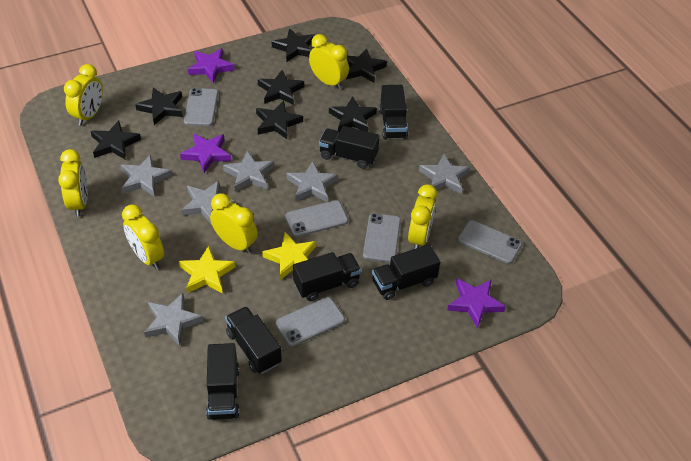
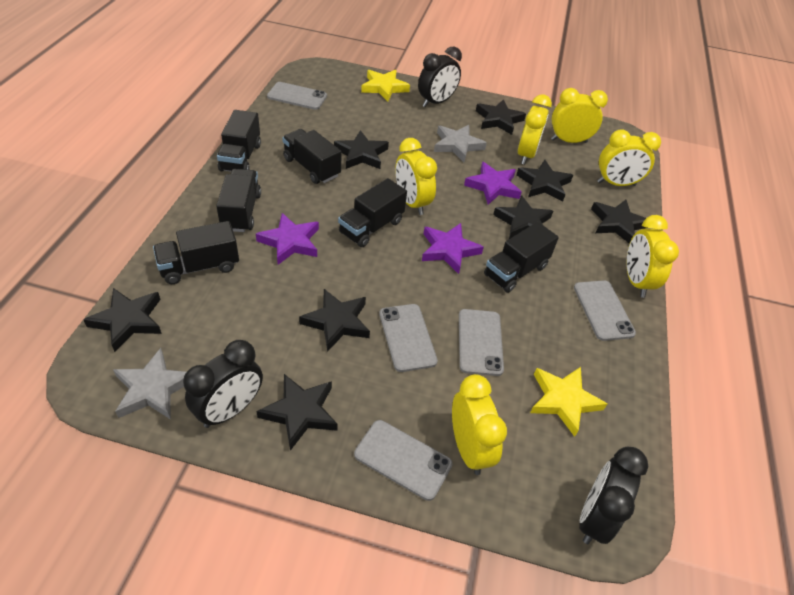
black clock: none = 0 -> [183,340,263,428] [418,47,462,107] [579,447,649,544] = 3
black star: [90,120,141,160] [135,87,183,125] [256,101,303,139] [258,70,304,105] [272,28,315,62] [329,96,377,132] [346,48,387,83] = 7 -> [83,288,162,352] [256,374,338,451] [299,289,370,352] [334,130,389,169] [476,99,526,135] [493,195,553,239] [516,160,573,202] [591,200,647,244] = 8
grey star: [121,154,172,197] [144,293,203,346] [181,181,234,225] [223,150,274,192] [287,161,338,202] [419,154,470,194] = 6 -> [113,348,186,420] [434,125,487,162] = 2

